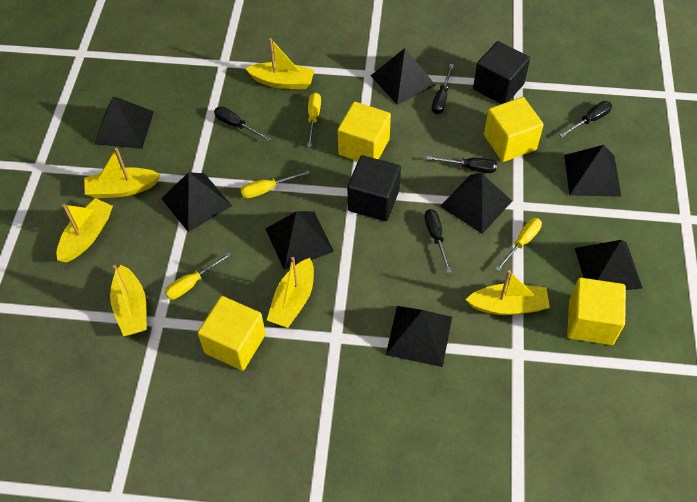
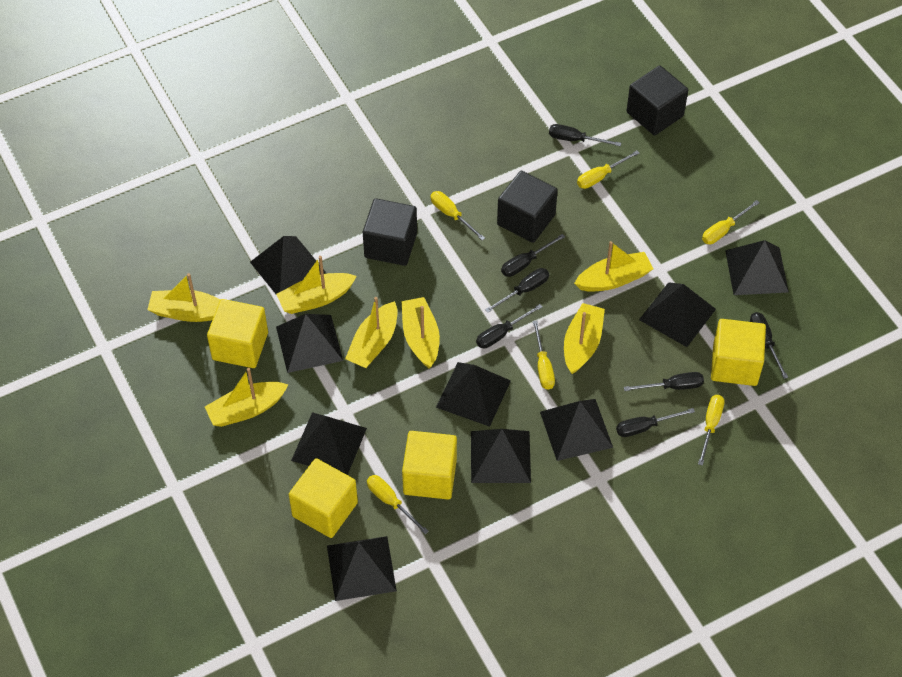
black cube: [347,155,401,221] [473,41,530,104] = 2 -> [363,198,417,266] [497,171,558,243] [627,65,688,136] = 3
black pyramid: [94,96,154,149] [161,172,232,232] [266,211,334,270] [371,48,435,105] [386,306,452,367] [440,174,512,234] [564,145,621,197] [575,240,642,290] = 8 -> [250,236,326,294] [276,314,343,373] [291,412,367,475] [327,536,397,601] [436,362,511,427] [471,429,531,483] [540,399,613,461] [639,282,716,347] [725,240,789,295] = 9
black screwdriver: [214,107,271,141] [424,209,451,273] [426,156,497,173] [432,64,454,114] [560,101,612,137] = 5 -> [476,304,542,348] [485,268,549,313] [501,234,565,277] [549,124,621,146] [616,408,695,437] [624,372,704,391] [750,312,788,379] = 7
yellow boat: [56,198,113,262] [84,148,161,198] [110,265,147,336] [245,38,314,89] [267,257,314,328] [465,270,550,315] = 6 -> [147,273,221,322] [205,368,289,427] [276,256,357,314] [345,297,397,368] [401,297,440,368] [564,303,605,374] [574,241,653,292] = 7
yellow screwdriver: [164,253,232,300] [240,170,310,198] [307,92,321,147] [495,218,542,271] = 4 -> [367,475,429,534] [431,191,485,240] [533,321,555,390] [577,151,639,189] [698,395,724,466] [702,200,760,244] = 6

